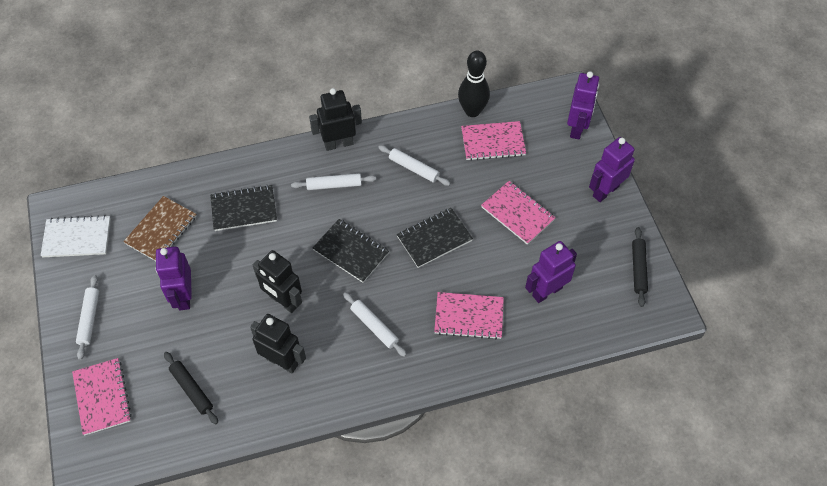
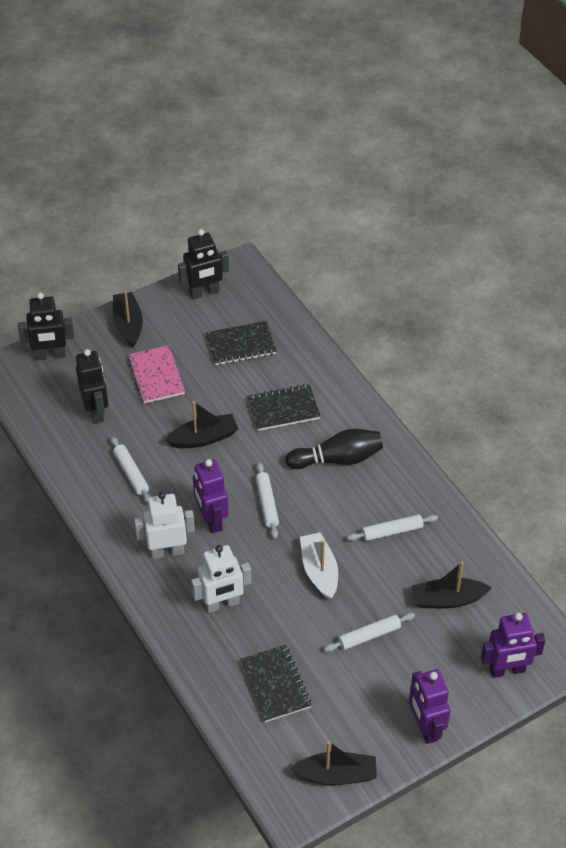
black boat: none = 0 -> [113,290,143,347] [165,401,238,448] [290,741,377,785] [412,562,492,608] = 4
black rolling pin: [164,352,218,424] [632,227,648,307] = 2 -> none = 0
brown notebook: [123,196,196,261] = 1 -> none = 0
pink notebook: [72,358,132,435] [434,292,504,339] [461,121,526,161] [481,181,556,245] = 4 -> [128,345,185,403] = 1
purple robot: [156,247,192,310] [525,241,577,303] [567,71,599,139] [589,137,635,202] = 4 -> [193,459,229,533] [409,669,450,744] [481,613,546,678] = 3
white boat: none = 0 -> [300,532,338,600] = 1
white notebook: [41,215,110,257] = 1 -> none = 0
white robot: none = 0 -> [134,492,195,559] [191,545,251,613] = 2

